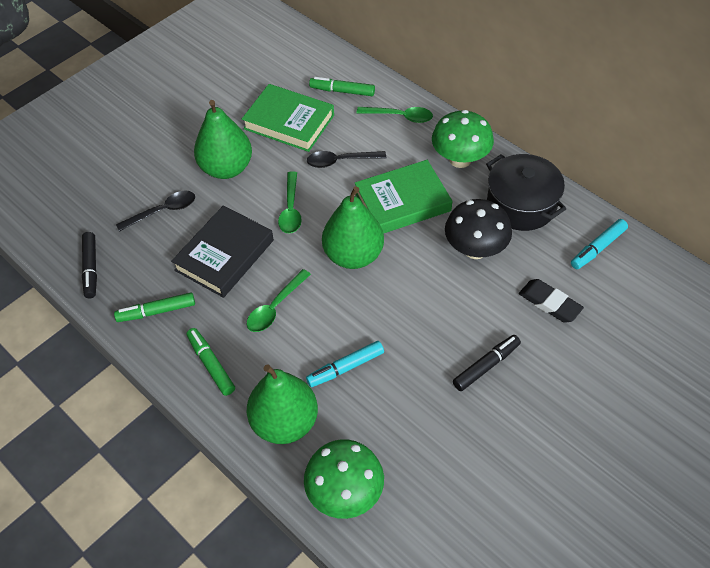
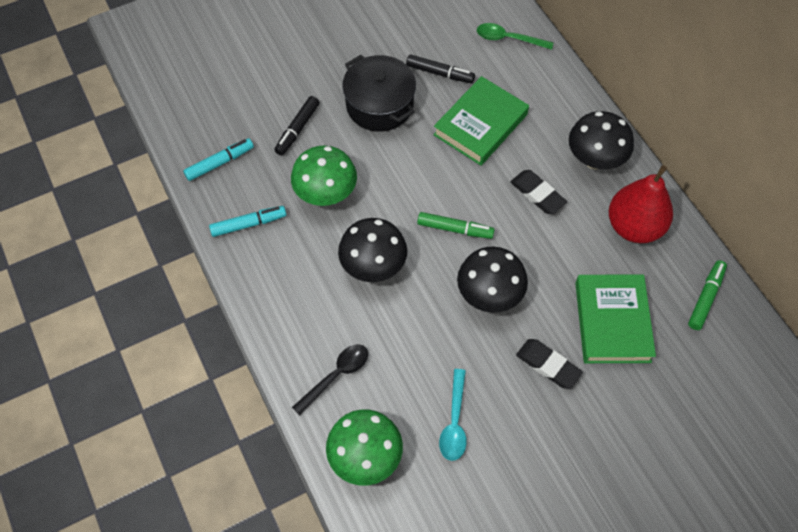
black book: [171,205,274,298] = 1 -> none = 0
black eraser: [519,279,584,323] = 1 -> [510,170,567,214] [516,339,583,389] = 2
black mushroom: [445,199,512,259] = 1 -> [338,218,407,282] [457,247,528,313] [569,111,634,169] = 3
black spoon: [116,191,195,232] [307,151,386,168] = 2 -> [292,344,368,415] = 1
green marker: [114,292,195,322] [187,328,235,396] [309,77,375,96] = 3 -> [417,212,495,239] [688,260,727,330] = 2
green pear: [194,100,252,179] [247,364,318,444] [322,186,384,269] = 3 -> none = 0
green spoon: [247,269,311,332] [278,171,302,234] [356,107,433,123] = 3 -> [477,23,554,50] = 1
red pear: none = 0 -> [609,165,673,243] = 1
turquoise spoon: none = 0 -> [439,369,467,461] = 1

